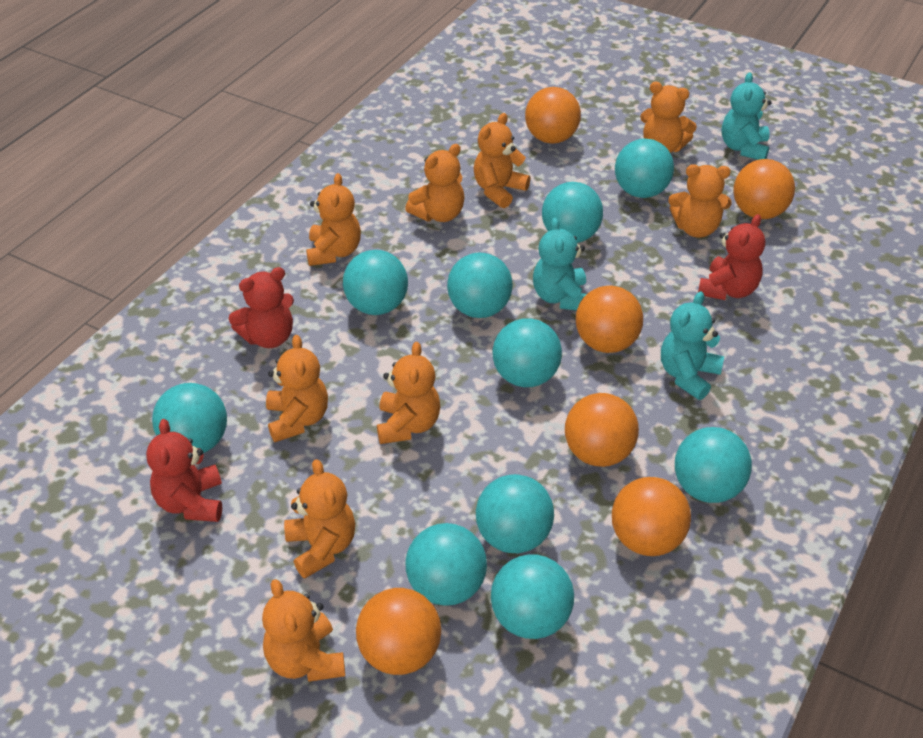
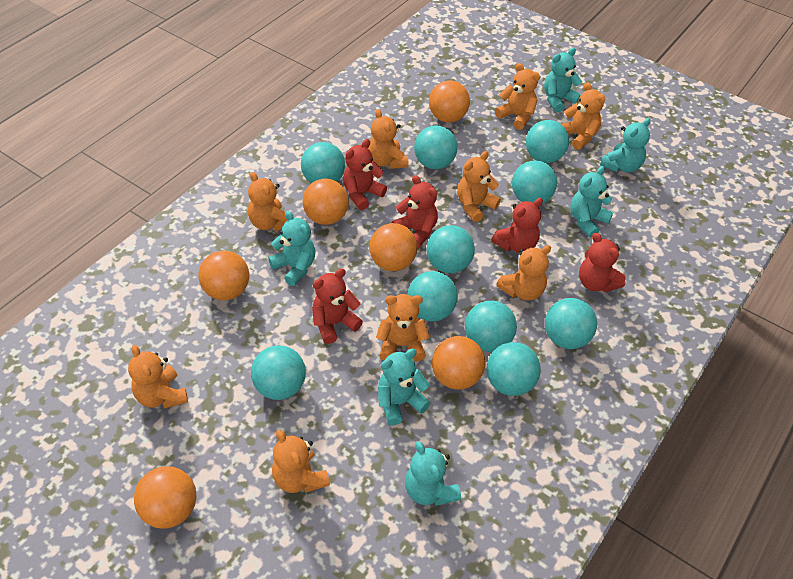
red teddy bear: [146,419,222,522] [229,267,294,348] [698,214,765,300] = 3 -> [312,268,363,344] [343,139,387,210] [392,175,438,248] [491,198,543,253] [579,233,626,292] = 5
turquoise teddy bear: [533,217,586,310] [661,291,724,400] [721,72,771,160] = 3 -> [268,211,315,286] [378,349,430,426] [405,441,461,506] [544,48,582,112] [570,166,613,238] [600,118,651,173] = 6

